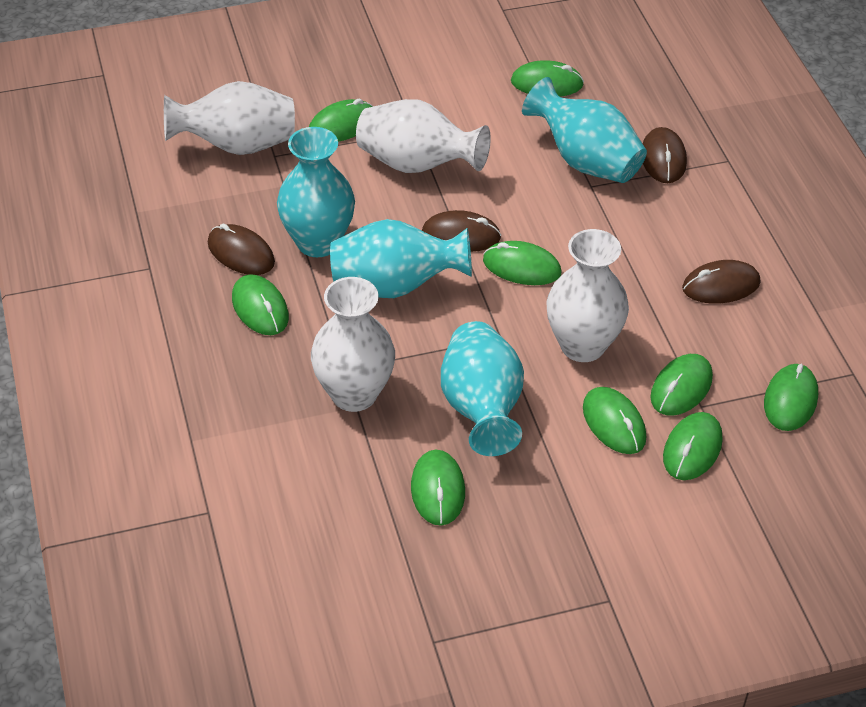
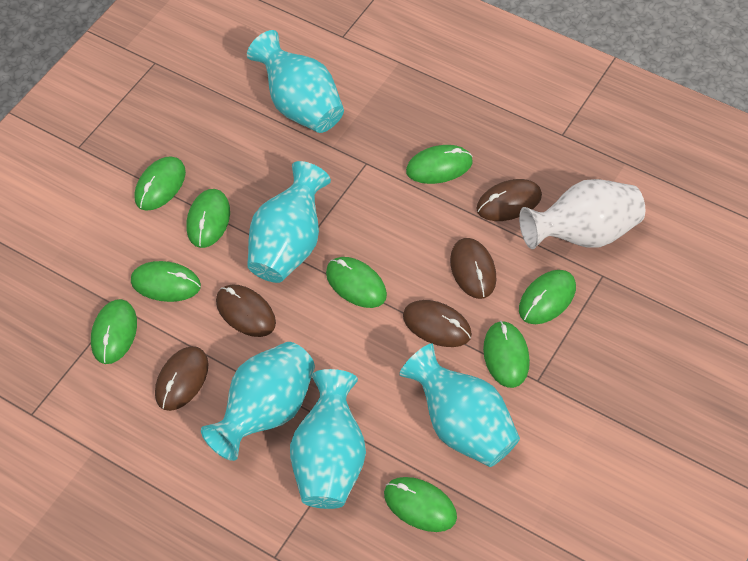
brown mouse: [208,224,275,275] [422,210,501,252] [643,127,687,183] [682,260,761,304] = 4 -> [155,346,209,411] [216,285,276,337] [403,300,472,347] [450,238,497,299] [476,179,542,221] = 5
turquoise vase: [277,127,355,257] [330,219,472,298] [441,321,524,456] [522,77,647,183] = 4 -> [201,342,315,461] [247,30,344,133] [247,161,331,283] [290,369,366,509] [399,343,520,467] = 5
white vase: [164,81,295,155] [311,277,395,412] [356,99,491,173] [546,229,629,362] = 4 -> [519,179,645,249] = 1

